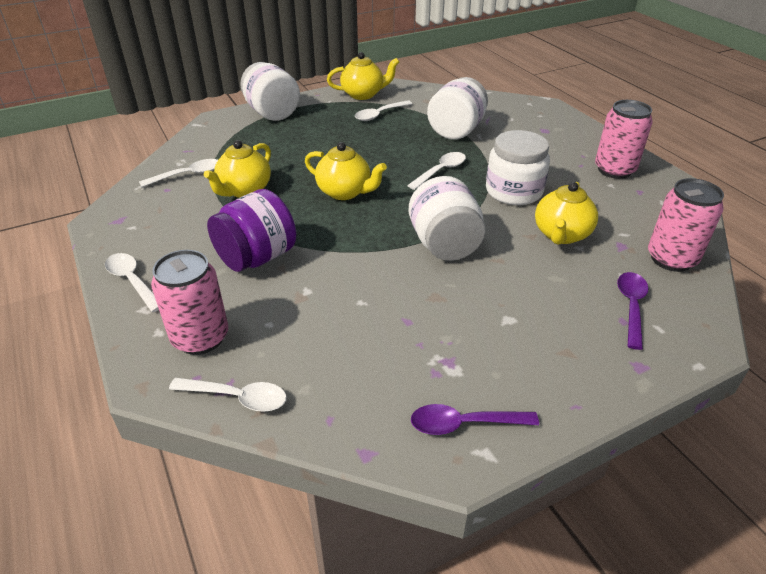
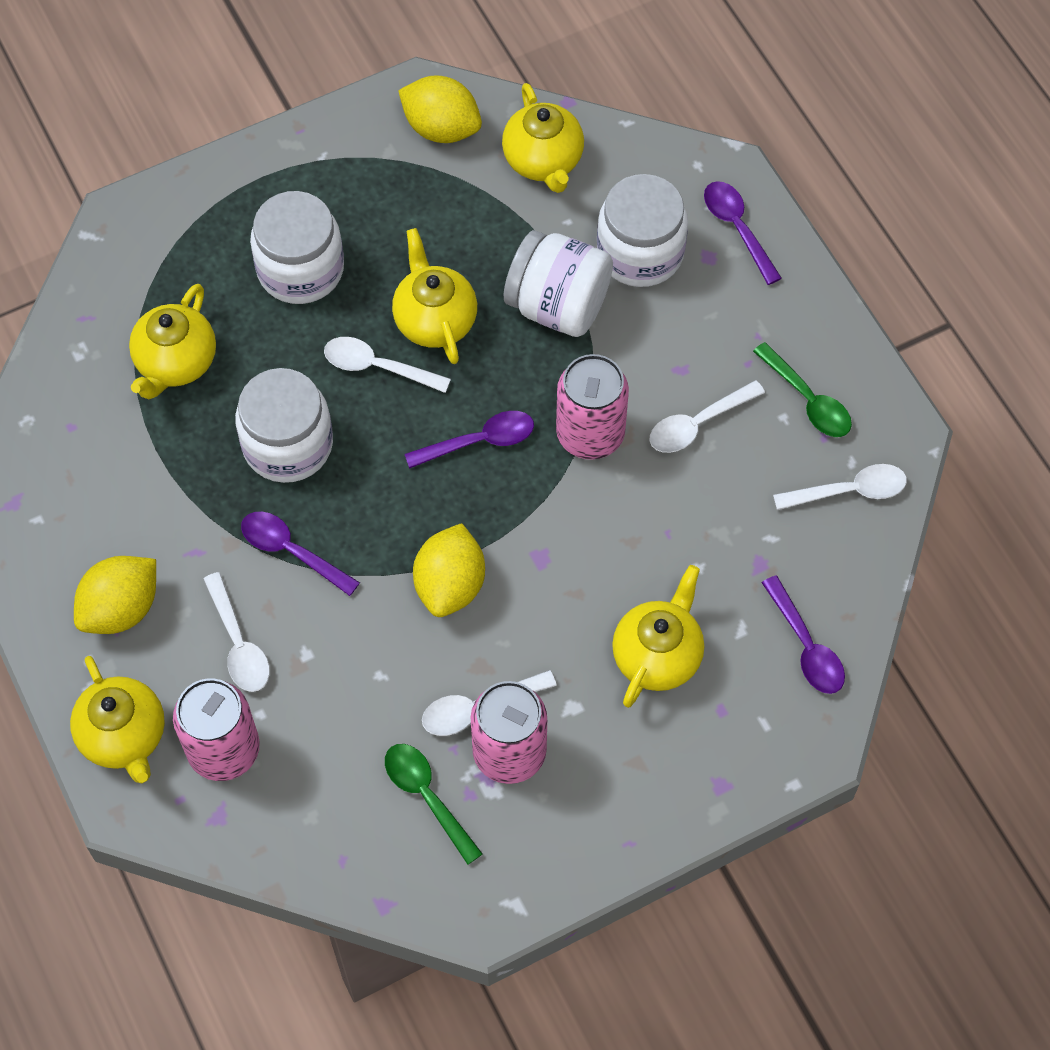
green spoon: none = 0 -> [385,744,483,865] [753,342,852,437] = 2
purple jar: [207,189,296,272] = 1 -> none = 0
purple spoon: [411,404,539,435] [617,272,648,350] = 2 -> [241,512,360,596] [405,411,534,469] [704,181,782,285] [762,576,845,694] = 4
yellow lemon: none = 0 -> [74,556,156,634] [398,75,482,143] [413,523,485,617] = 3
yellow teapot: [204,140,271,198] [305,142,387,200] [327,52,399,100] [535,182,598,245] = 4 -> [70,656,165,783] [129,284,216,399] [392,228,477,364] [502,83,584,193] [612,565,704,708] = 5

